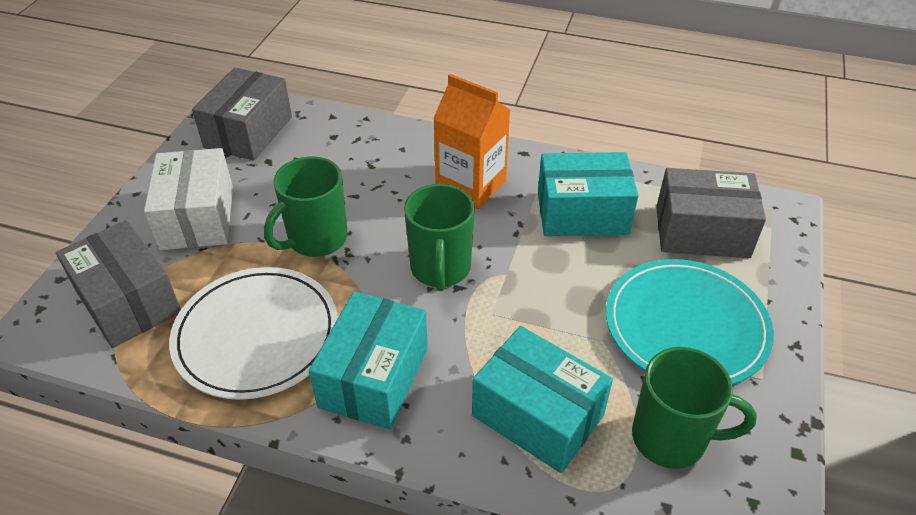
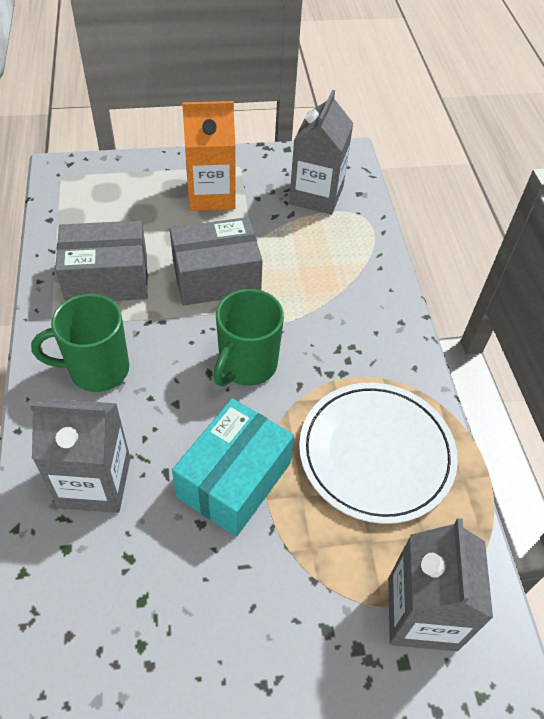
green mug: [264,156,348,257] [404,184,475,291] [632,347,757,469] = 3 -> [31,294,129,392] [213,289,284,386] = 2
grey box: [56,220,181,348] [192,67,292,161] [656,168,766,258] = 3 -> [55,220,148,301] [170,217,263,306] = 2
grey carton: none = 0 -> [30,399,130,513] [289,90,353,214] [388,518,493,651] = 3
turquoise box: [309,291,428,430] [472,326,613,473] [538,152,639,236] = 3 -> [172,398,294,537] = 1
turquoise plate: [606,259,774,385] = 1 -> none = 0
white box: [144,148,233,250] = 1 -> none = 0

